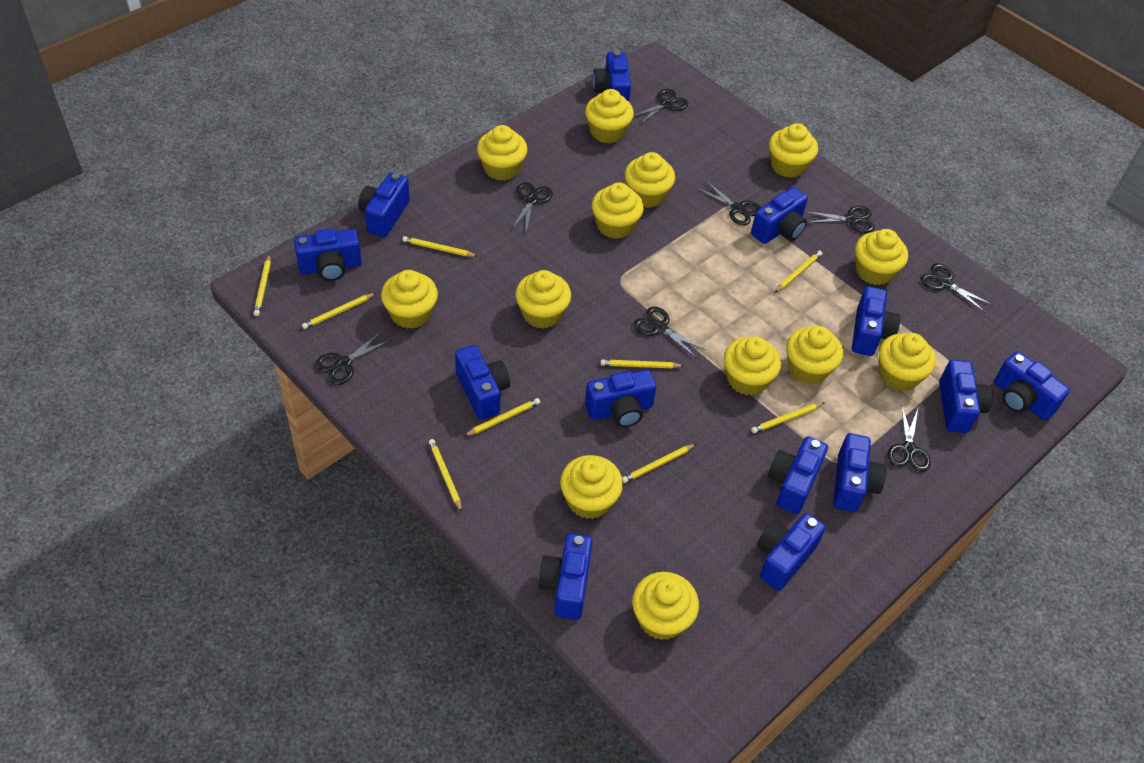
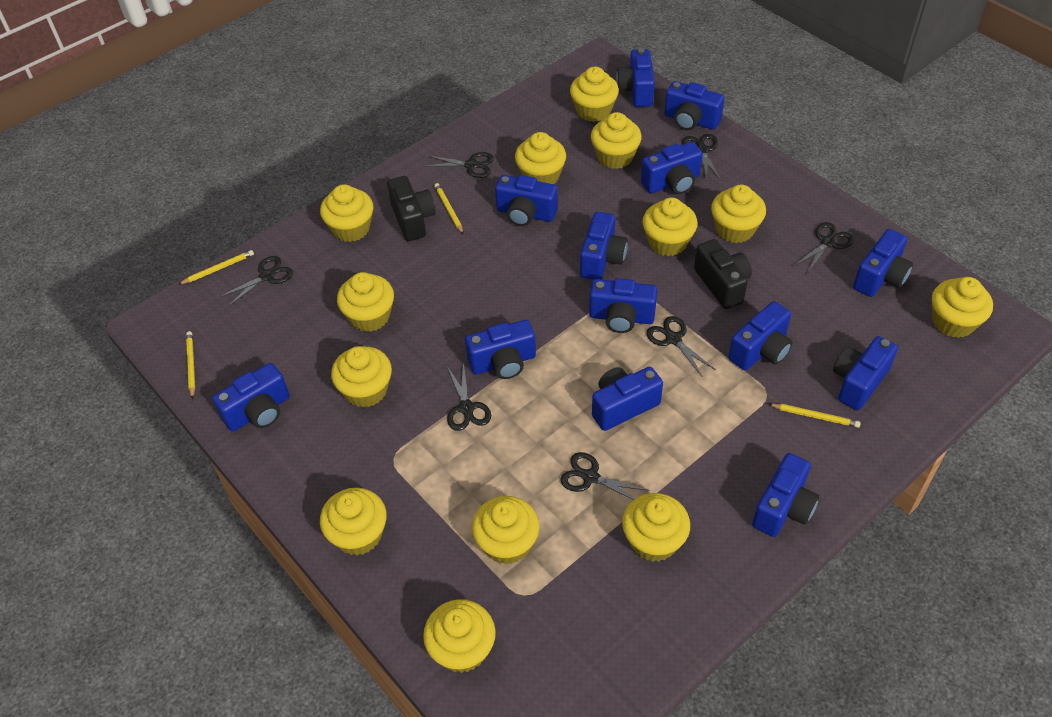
black camera: none = 0 -> [387,176,436,241] [694,239,752,309] = 2
black scissors: [315,331,391,385] [512,182,553,231] [633,89,689,125] [633,307,706,358] [696,180,761,226] [804,206,875,233] [887,404,931,472] [920,263,993,312] = 8 -> [219,256,293,307] [426,152,494,178] [447,362,491,431] [560,452,650,500] [646,316,716,377] [682,134,721,181] [793,222,854,273] = 7
yellow pencil: [253,254,271,316] [302,293,376,329] [403,236,477,257] [429,439,462,512] [464,398,540,436] [601,359,684,368] [622,444,696,483] [751,403,824,433] [774,251,822,293] = 9 -> [179,250,254,284] [186,331,195,399] [434,183,463,234] [769,404,861,428] = 4

